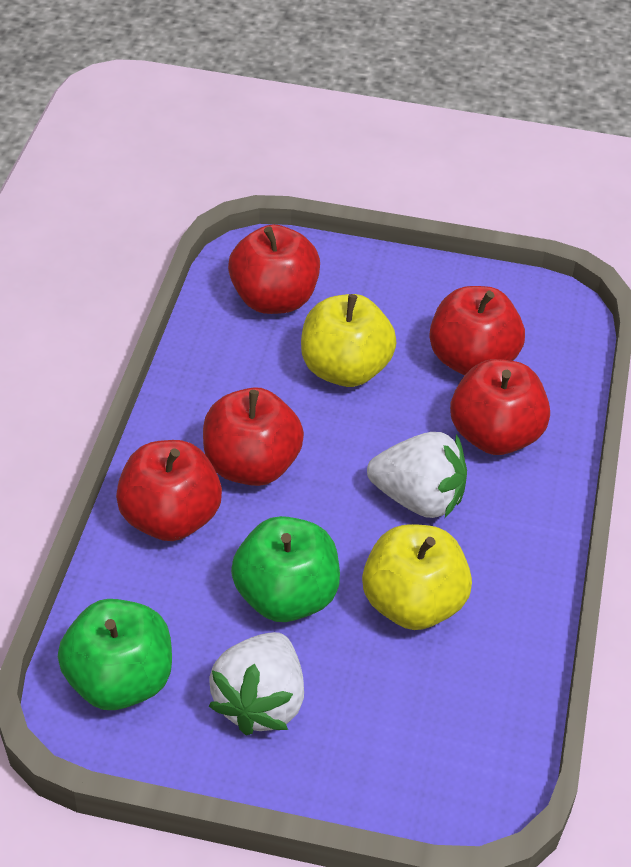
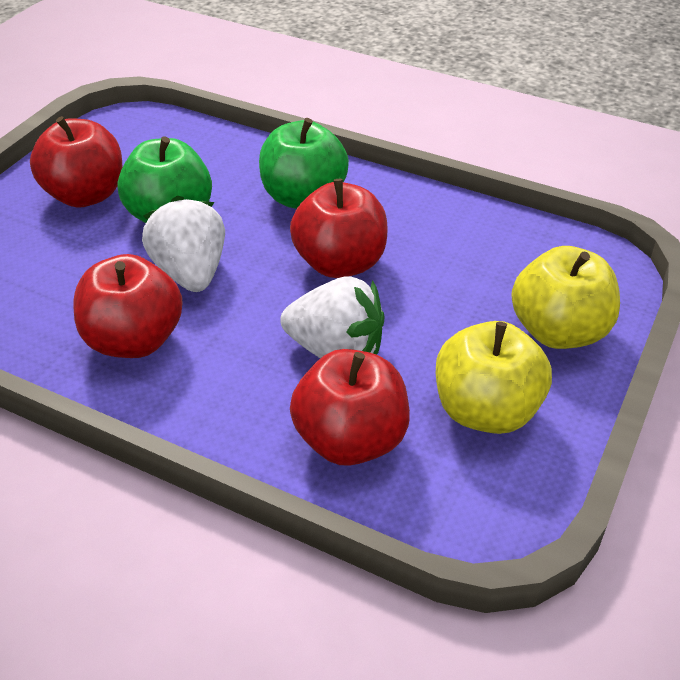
red apple: [116,440,222,541] [203,387,304,486] [228,225,320,314] [429,286,525,375] [450,359,550,455] = 5 -> [30,116,122,208] [73,254,183,358] [290,179,387,278] [290,349,410,466] = 4

